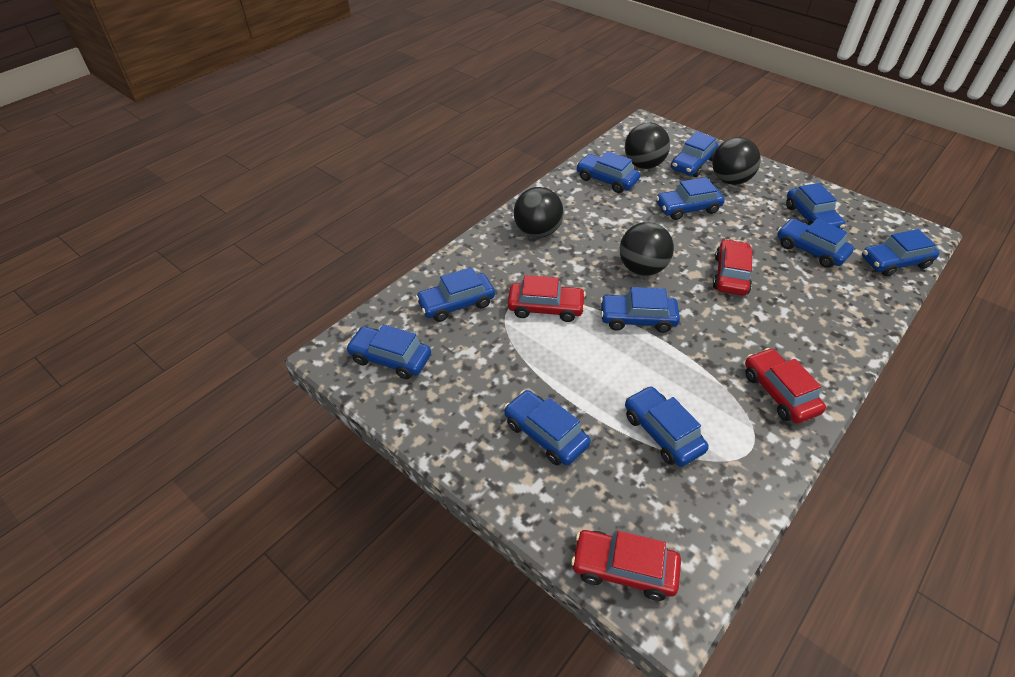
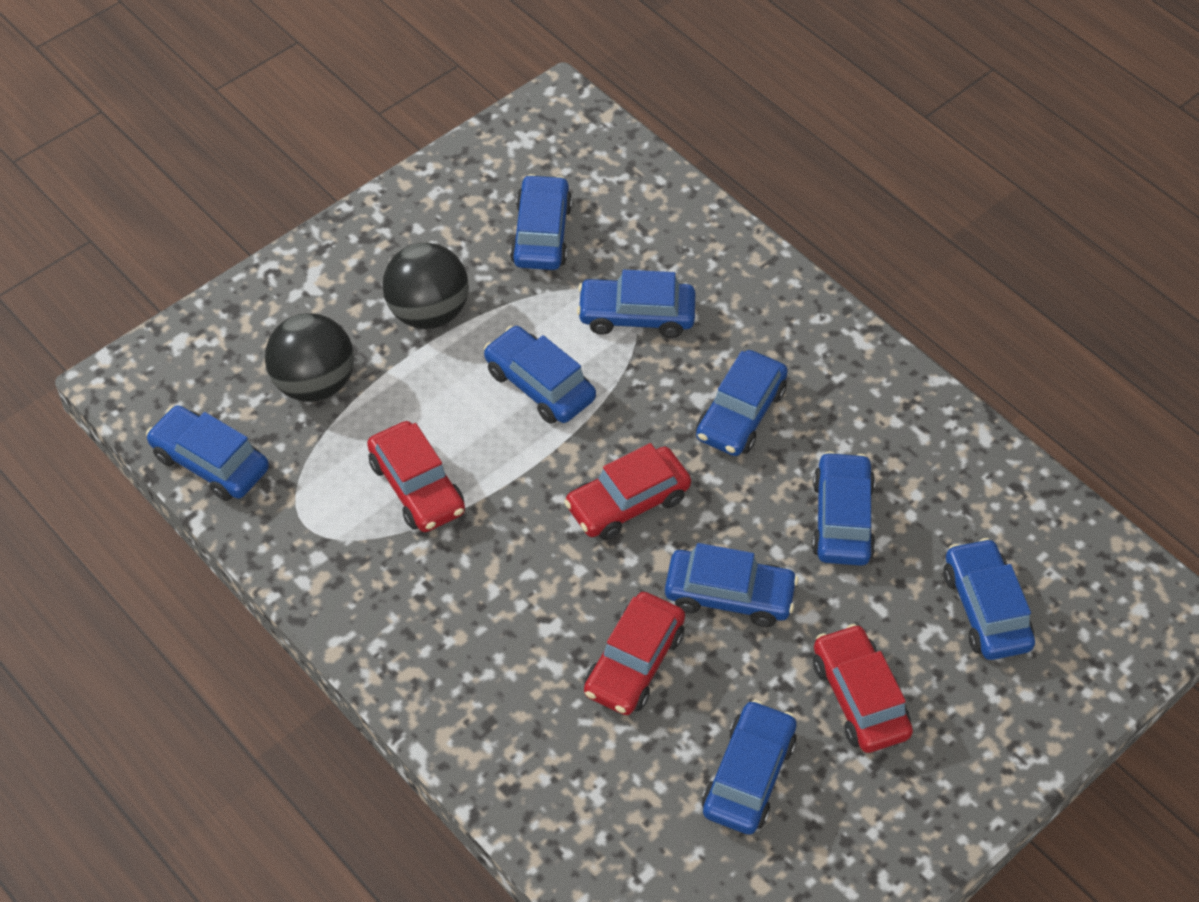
black ball: [514,187,564,238] [620,222,674,276] [625,122,670,169] [712,137,761,185] = 4 -> [265,313,354,402] [382,243,469,329] = 2
blue car: [346,324,431,379] [416,267,495,322] [504,390,591,465] [576,151,640,193] [600,287,680,333] [625,386,709,467] [656,177,725,220] [671,131,718,177] [777,219,854,268] [786,183,846,230] [862,229,939,277] = 11 -> [146,405,269,501] [484,326,596,424] [510,174,572,270] [577,270,695,338] [665,543,798,627] [696,350,788,456] [702,700,797,835] [812,451,876,566] [944,538,1035,660] = 9

